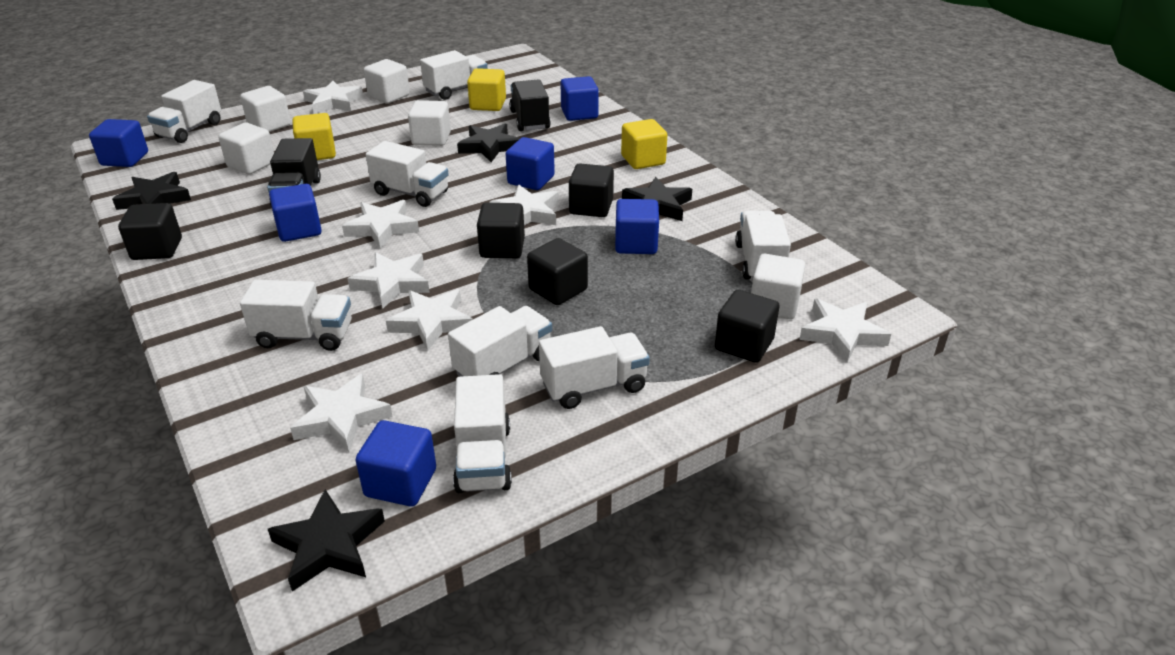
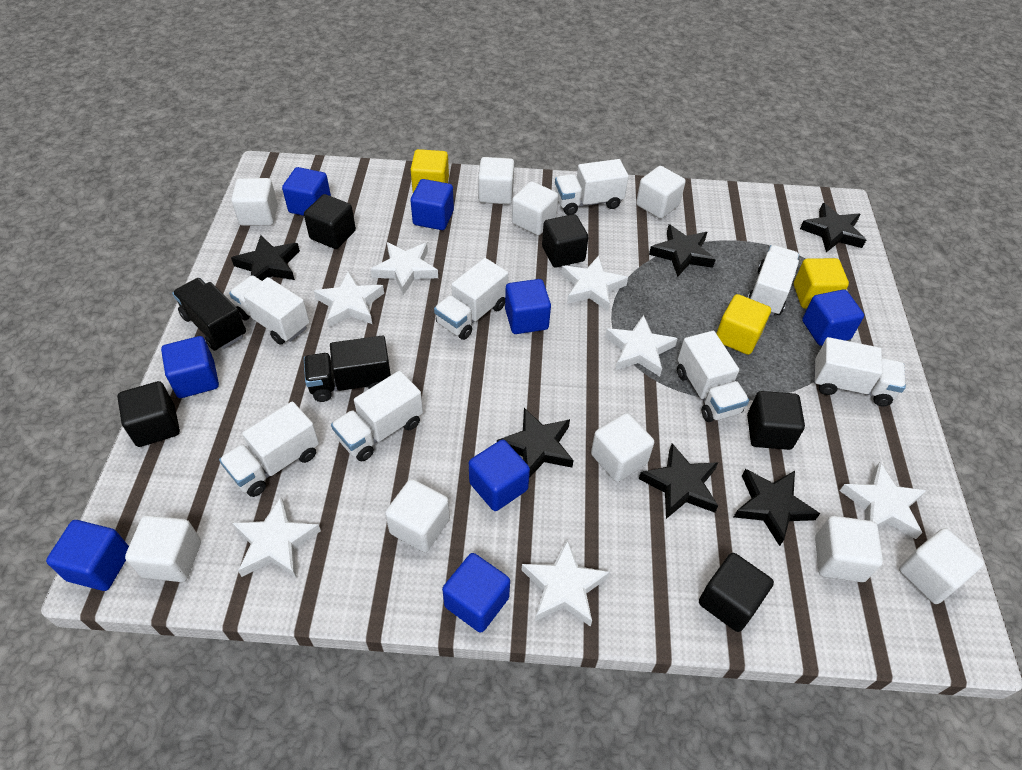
black star: [112,172,191,210] [268,489,385,591] [457,123,520,162] [622,177,692,221] = 4 -> [231,235,300,281] [497,408,574,478] [639,443,719,519] [649,224,716,277] [734,469,820,546] [800,203,866,252] = 6
blue cube: [89,119,148,167] [269,184,322,242] [356,420,436,506] [506,137,555,190] [561,76,599,121] [615,199,659,254] = 6 -> [46,520,129,591] [161,336,219,398] [282,167,331,216] [411,179,454,230] [442,553,510,633] [469,440,530,511] [505,279,551,334] [802,289,864,346] = 8
white cube: [218,123,274,174] [240,86,291,132] [364,59,410,104] [408,100,451,146] [751,254,806,319] = 5 -> [125,515,201,582] [231,178,278,226] [385,479,450,552] [478,157,514,204] [512,181,558,236] [591,413,654,482] [636,166,686,219] [815,516,883,582] [899,528,984,604] = 9

